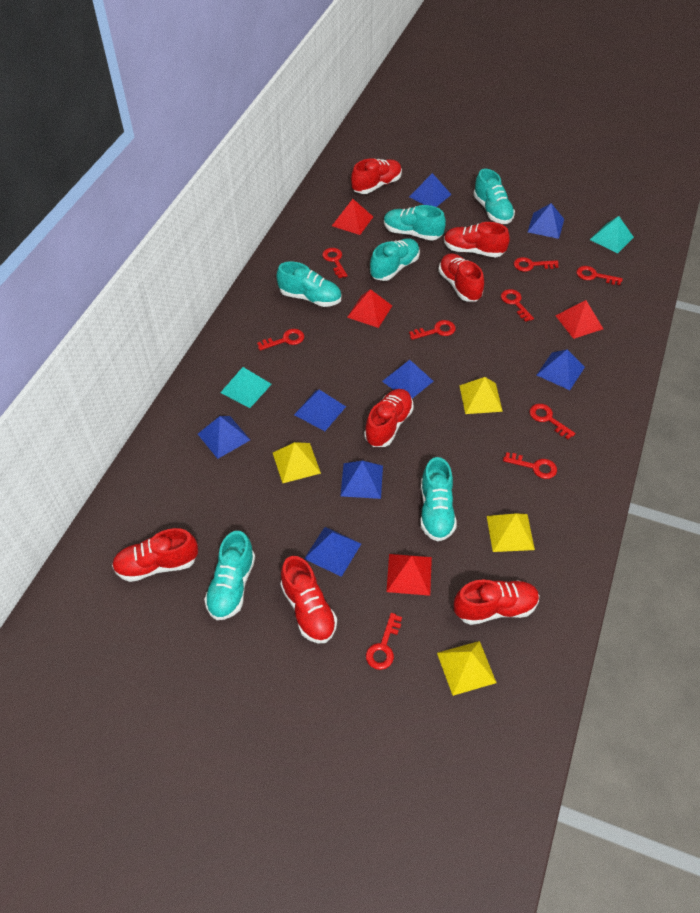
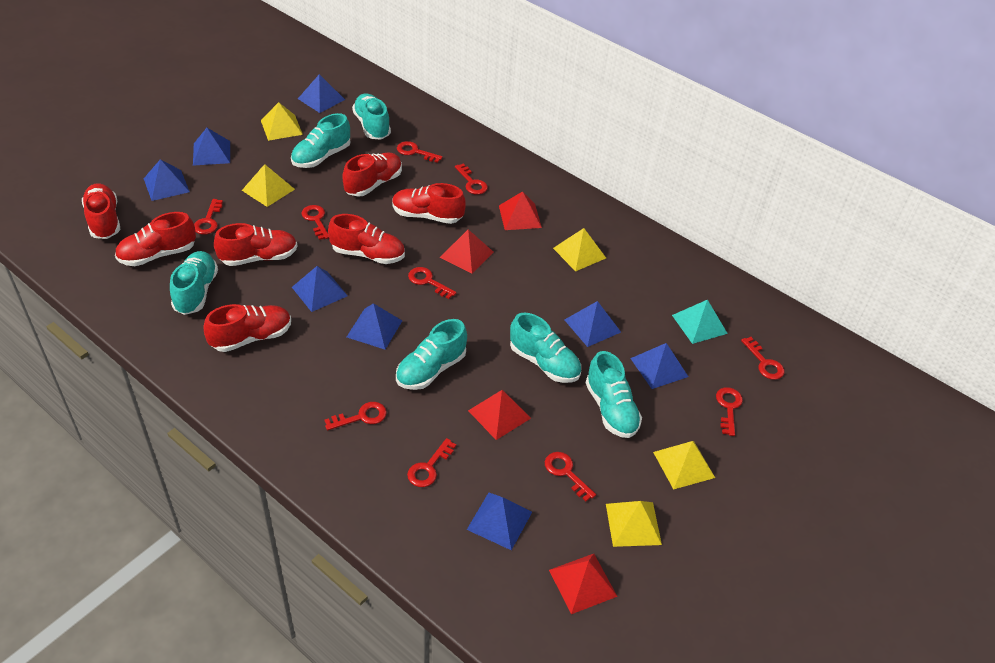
red key: [257,329,304,351] [322,248,348,278] [366,613,402,670] [409,320,456,340] [501,289,534,322] [503,452,557,479] [514,257,559,272] [530,404,575,439] [577,266,623,285] = 9 -> [194,199,223,235] [302,205,329,240] [325,402,387,431] [397,141,443,163] [407,438,456,487] [408,267,456,299] [455,163,488,195] [545,452,596,502] [716,387,743,436] [741,337,784,380] = 10
turquoise pyramid: [220,367,272,408] [590,216,634,254] = 2 -> [672,300,728,344] = 1
yellow pyramid: [273,442,321,483] [437,641,496,696] [459,377,503,414] [487,513,535,552] = 4 -> [242,164,295,207] [261,102,303,141] [553,228,606,272] [606,501,662,547] [653,441,715,490] = 5

